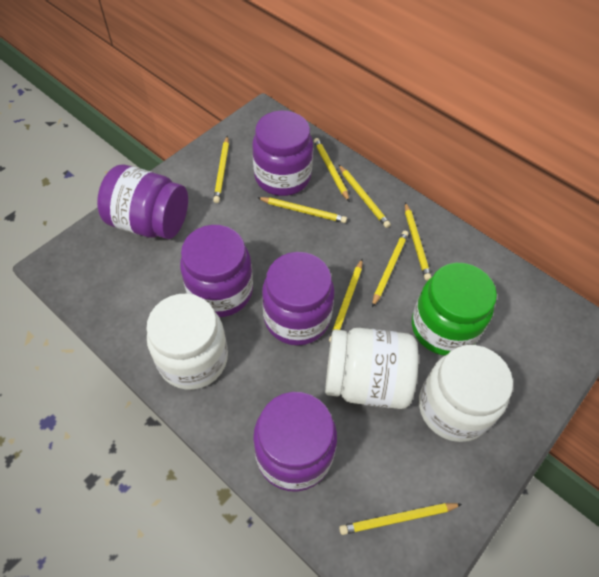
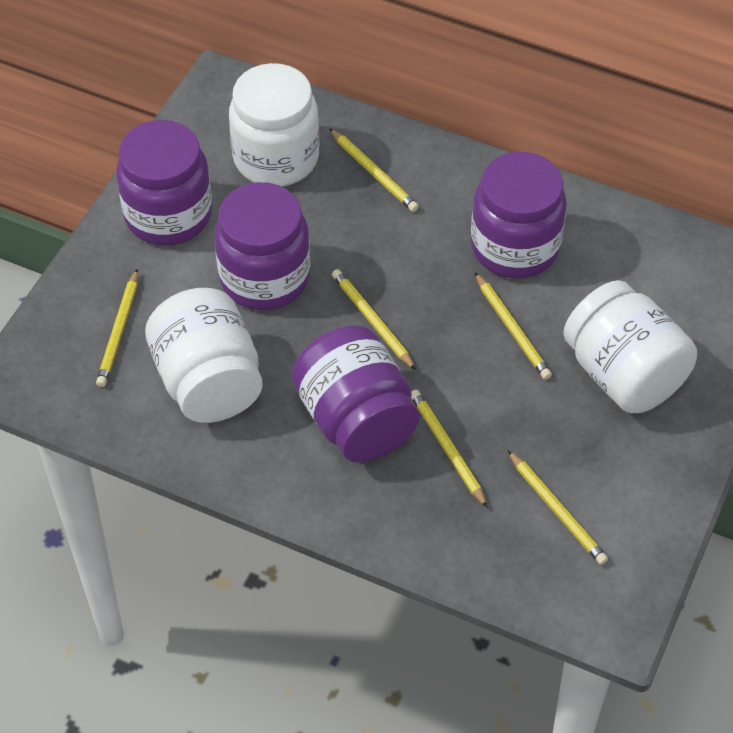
green jar: [412,263,497,356] = 1 -> none = 0
purple jar: [97,164,188,239] [180,225,253,317] [252,111,313,196] [253,392,337,492] [262,252,335,346] = 5 -> [116,120,212,245] [215,182,310,310] [292,325,419,463] [471,152,567,278] = 4
yellow pencil: [213,136,229,203] [257,197,347,223] [314,138,350,202] [329,259,363,342] [339,165,391,228] [339,503,462,535] [372,231,409,307] [405,202,431,281] = 8 -> [96,269,138,387] [329,128,419,212] [332,269,416,370] [411,390,488,508] [475,273,552,380] [507,450,608,565] = 6

